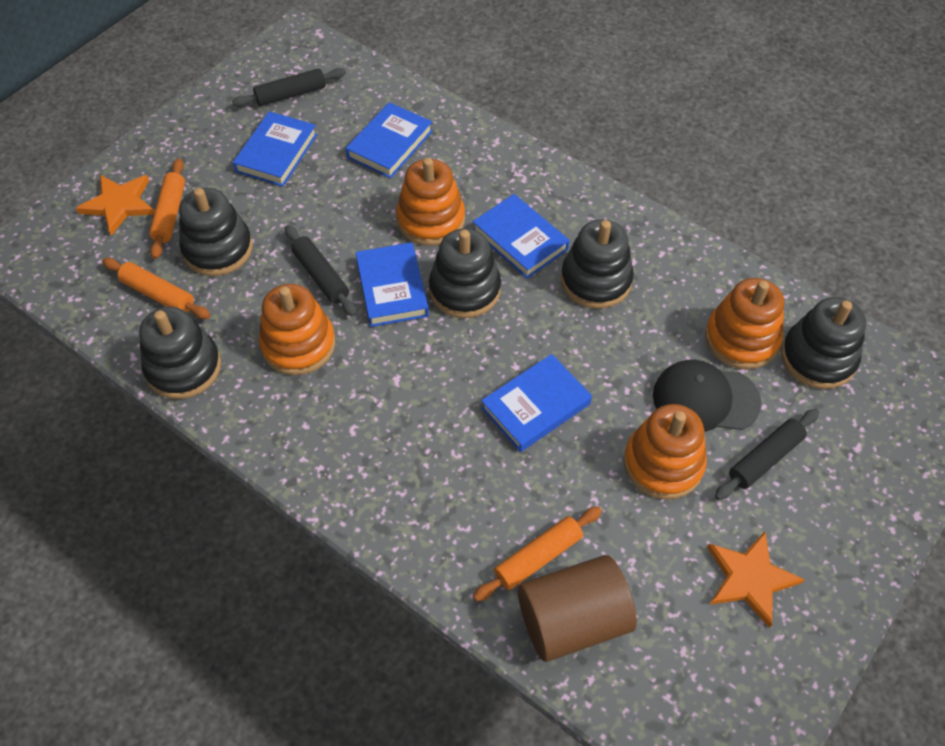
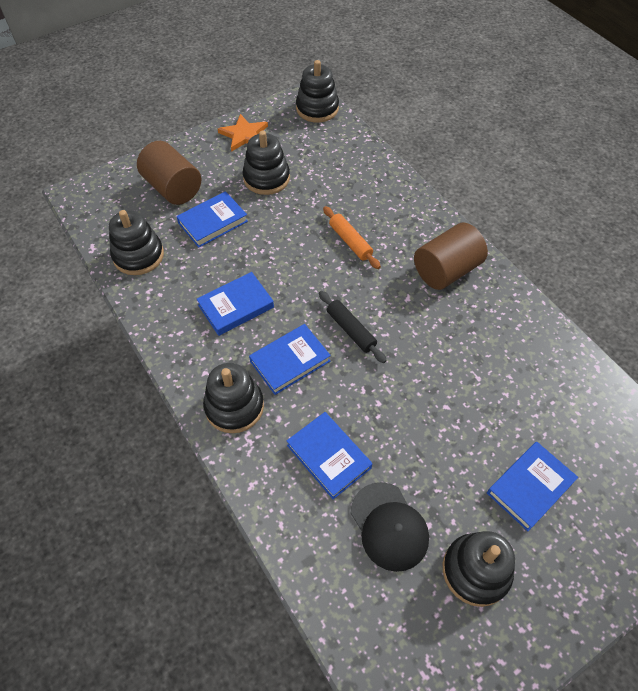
black rolling pin: [232,68,346,107] [285,225,357,316] [715,409,819,500] = 3 -> [319,291,387,363] = 1
brown cylinder: [518,555,637,662] = 1 -> [137,141,201,205] [414,223,488,290] = 2
orange rolling pin: [102,258,211,319] [149,158,185,259] [473,506,602,601] = 3 -> [323,206,381,269] = 1
orange stacking toy: [259,284,335,375] [396,158,465,246] [624,404,707,499] [705,278,784,369] = 4 -> none = 0
orange star: [76,175,155,236] [707,532,805,628] = 2 -> [218,114,268,152] = 1

